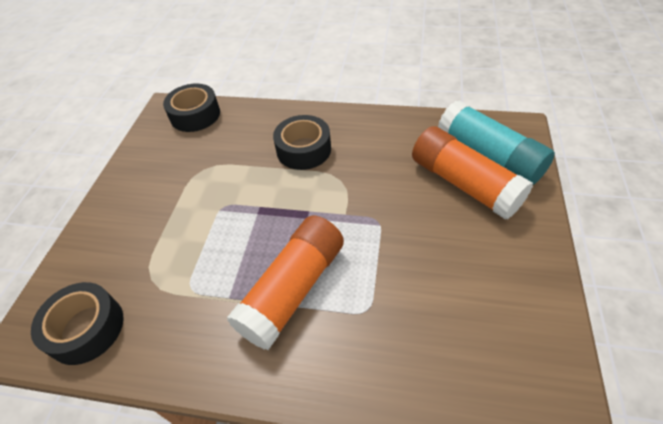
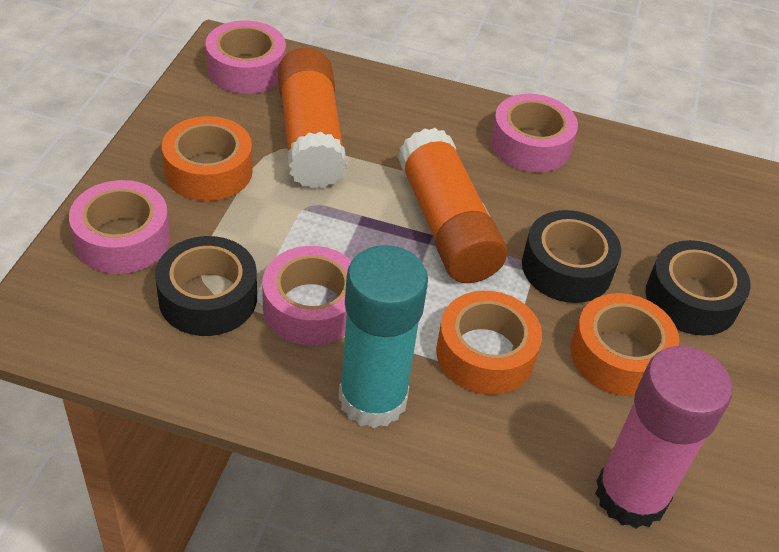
orange tape: none = 0 -> [162,116,253,201] [436,291,542,395] [571,293,679,396] = 3
pink glue stick: none = 0 -> [595,346,732,529] = 1
pink tape: none = 0 -> [69,180,170,274] [206,20,286,94] [262,246,352,346] [490,94,578,172] = 4

